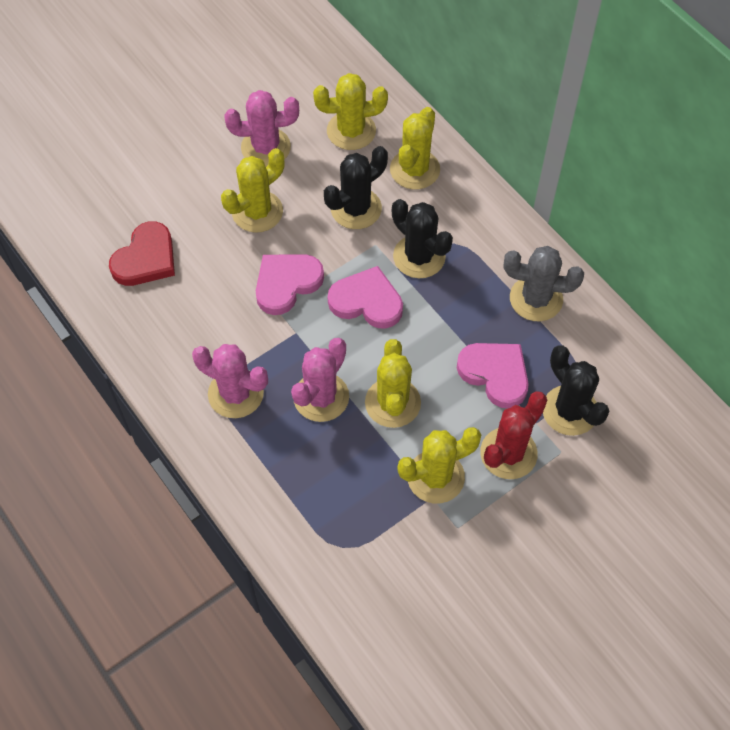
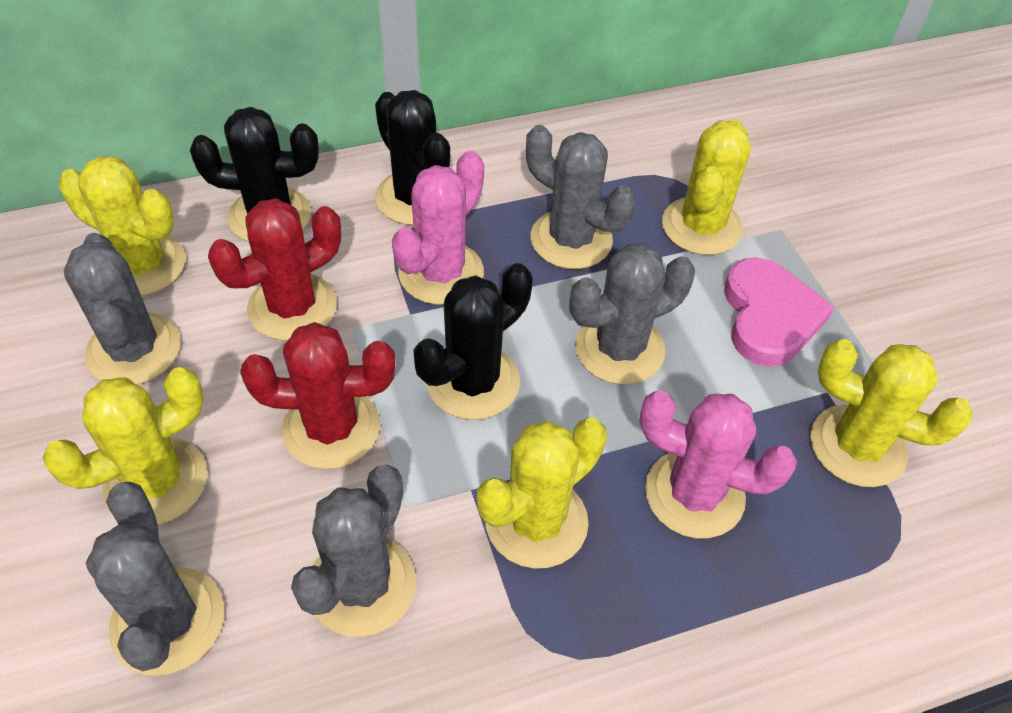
grey cactus: [504,246,584,321] = 1 -> [64,233,180,385] [86,482,224,676] [291,465,416,637] [526,125,636,269] [569,244,695,385] = 5
pink cactus: [192,344,268,418] [224,90,299,167] [291,338,349,422] = 3 -> [392,151,484,305] [639,391,797,538] = 2
pink heart: [256,254,324,315] [328,266,403,329] [457,343,529,408] = 3 -> [724,258,834,367] = 1
red cactus: [480,391,547,479] = 1 -> [208,198,341,341] [240,322,395,469] = 2
red heart: [109,221,175,286] = 1 -> none = 0

